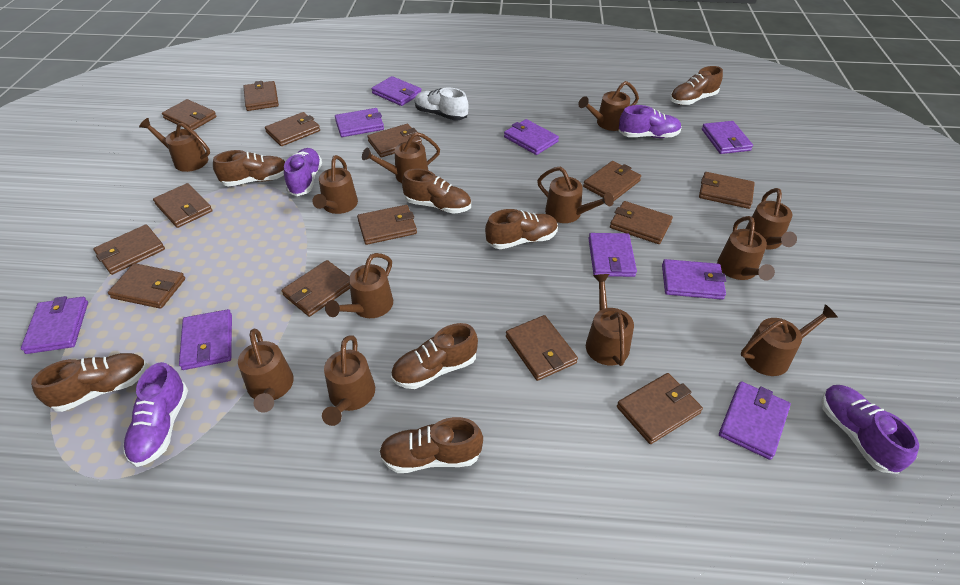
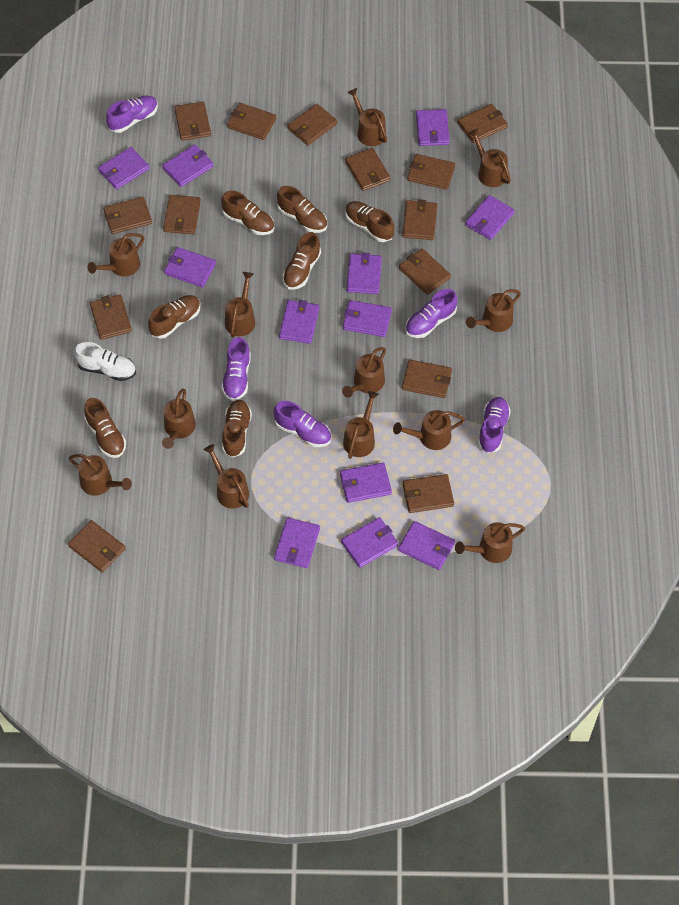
purple shoe: [123,362,188,467] [284,148,322,196] [619,105,682,138] [821,385,919,474] = 4 -> [106,96,158,133] [221,337,251,401] [274,401,331,447] [405,289,457,338] [478,397,511,454] = 5
purple wallet: [21,296,88,354] [179,309,232,370] [335,108,384,137] [371,76,421,106] [504,119,559,155] [588,233,637,277] [662,259,726,300] [702,121,753,154] [719,381,791,460] = 9 -> [98,147,149,190] [162,144,213,187] [164,247,216,287] [274,518,320,568] [279,300,319,344] [340,463,392,503] [341,517,398,568] [343,300,392,337] [347,252,382,294] [398,521,455,570] [416,109,450,146] [465,195,515,240] = 12

